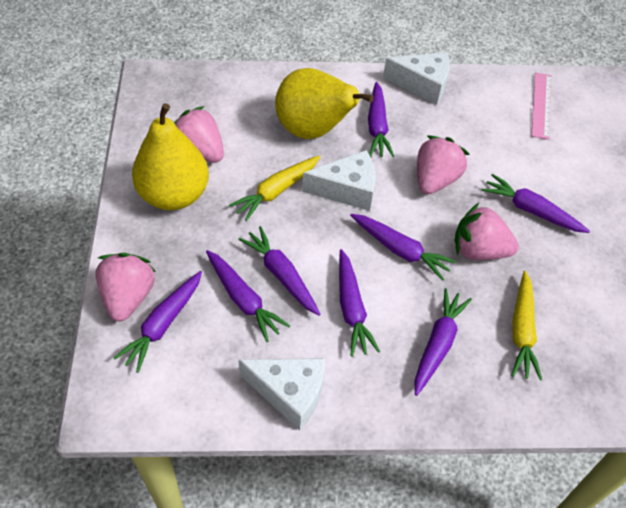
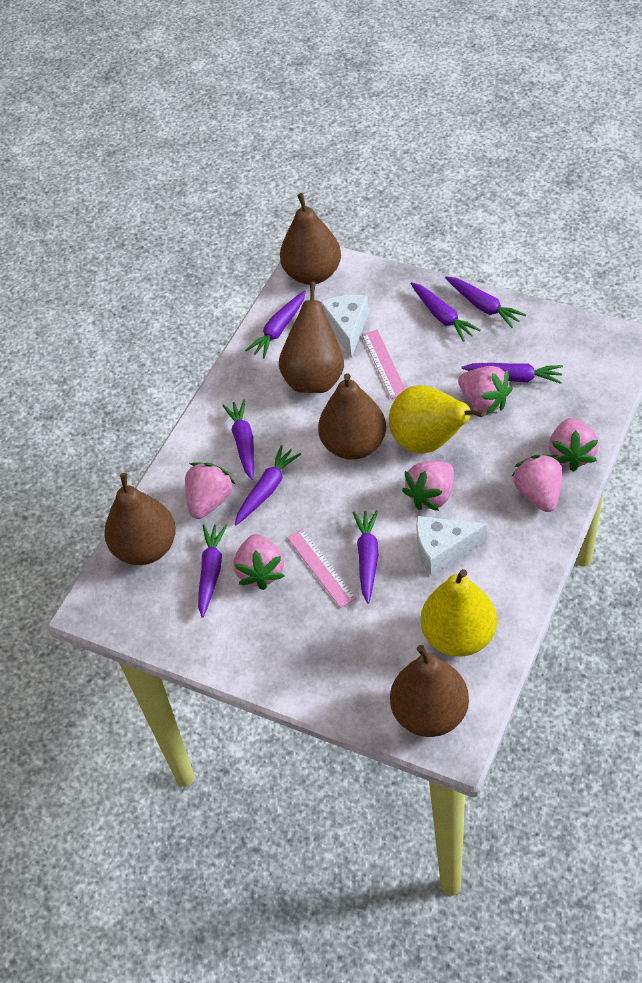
brown pear: none = 0 -> [104,473,176,565] [279,281,344,393] [280,193,341,285] [318,373,386,460] [390,645,469,737] = 5
pink ruler: [531,72,552,140] = 1 -> [287,529,357,608] [362,330,405,399] = 2
pink strawberry: [95,253,156,321] [174,106,224,163] [417,136,469,194] [454,203,519,260] = 4 -> [185,462,235,519] [234,534,284,590] [402,461,454,511] [458,366,512,415] [512,454,563,512] [549,418,599,472] = 6
white cheese: [238,358,325,430] [302,150,376,211] [383,52,450,105] = 3 -> [321,295,369,357] [416,516,487,576] = 2
yellow carrot: [229,156,320,221] [511,271,542,381] = 2 -> none = 0

